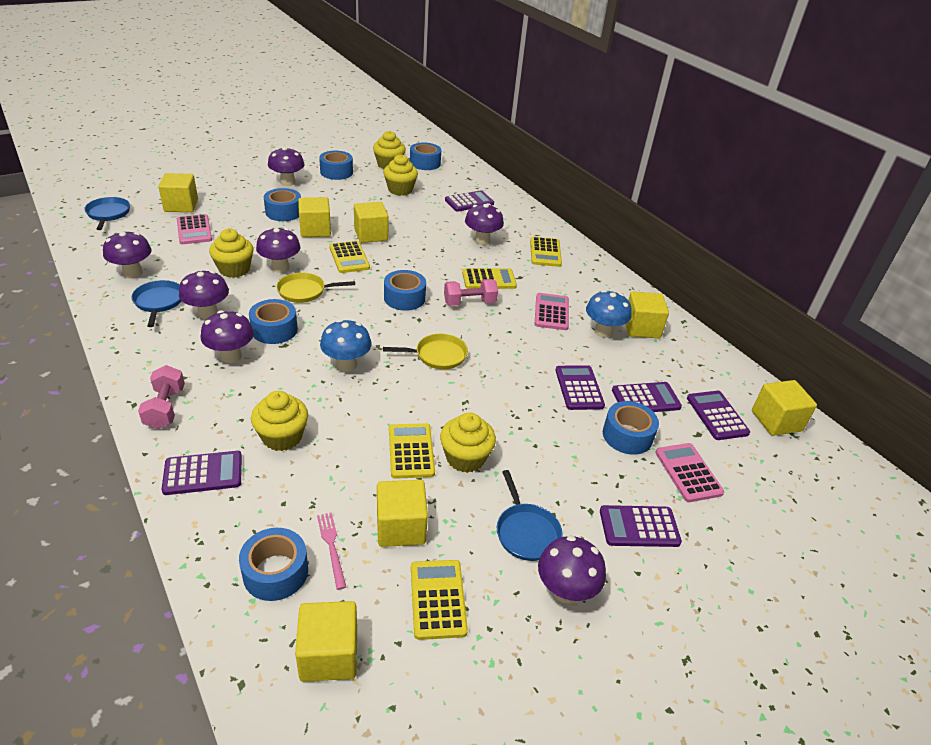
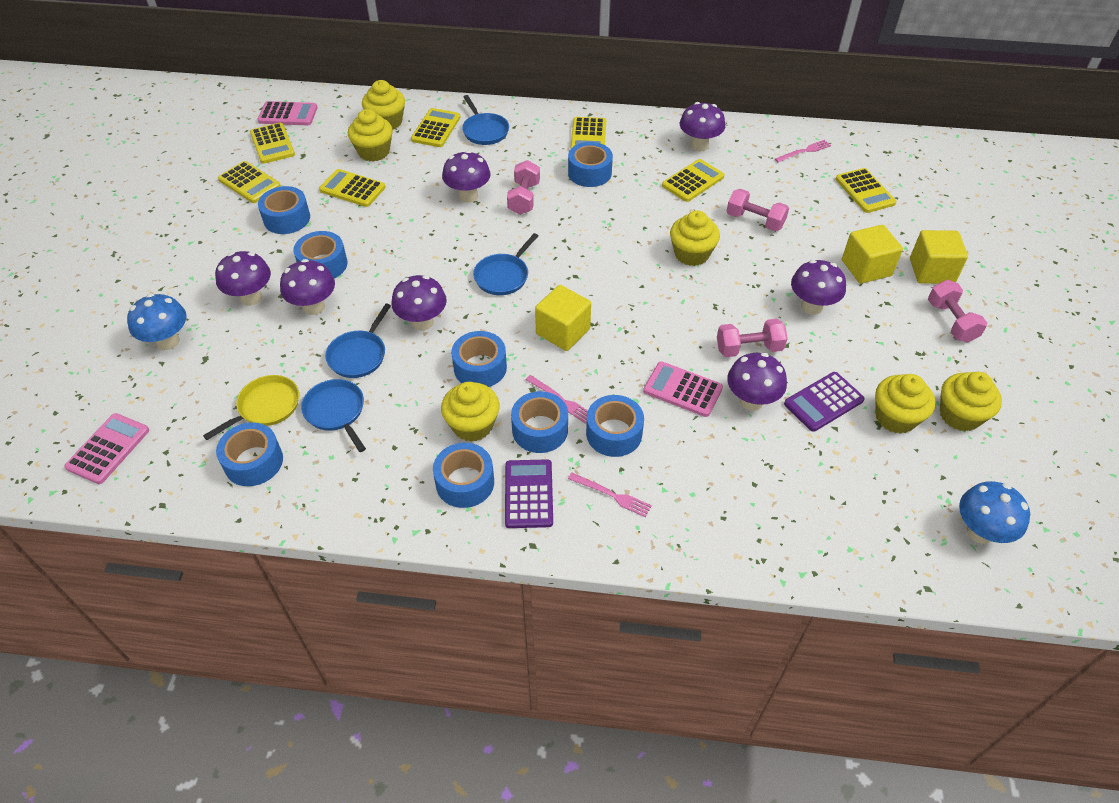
blue pan: [84,197,130,230] [132,280,181,327] [497,470,563,561] = 3 -> [301,379,366,452] [325,303,391,378] [462,95,509,145] [473,233,538,295] = 4
blue tape: [239,528,308,601] [249,299,298,344] [264,188,301,221] [319,151,353,180] [384,270,426,311] [410,143,441,170] [603,401,659,455] = 7 -> [216,422,283,486] [258,186,310,234] [293,231,348,278] [433,443,494,508] [452,331,507,387] [511,391,568,453] [568,142,613,187] [586,395,644,457] = 8
pink dumbbell: [138,365,185,429] [444,279,498,306] = 2 -> [507,160,540,215] [717,319,788,357] [726,189,789,231] [928,280,987,343] = 4
pink fork: [317,512,346,590] = 1 -> [526,375,588,424] [568,472,652,517] [775,140,831,162] = 3
purple calculator: [162,451,242,495] [445,190,494,212] [555,365,605,410] [600,505,682,547] [612,382,682,412] [687,391,750,440] = 6 -> [505,459,553,528] [784,372,865,432] = 2
yellow calculator: [329,241,370,273] [389,423,435,479] [411,560,468,640] [462,268,517,289] [530,237,562,267] = 5 -> [218,161,281,203] [250,123,295,164] [319,169,386,207] [411,108,461,147] [570,117,606,149] [662,159,725,202] [835,168,896,213] = 7
yellow cube: [158,173,198,212] [295,601,357,682] [298,197,331,237] [354,202,388,243] [377,480,428,547] [626,291,669,338] [752,380,817,436] = 7 -> [535,285,591,351] [842,225,903,284] [910,230,968,284] = 3
yellow cupcake: [209,229,254,278] [251,391,308,451] [373,131,406,169] [383,154,418,196] [440,412,496,473] = 5 -> [348,109,393,162] [362,80,405,130] [441,382,500,442] [670,210,720,266] [875,374,935,434] [940,372,1002,431] = 6
yellow pan: [276,273,355,303] [383,334,468,369] = 2 -> [203,375,299,440] = 1

